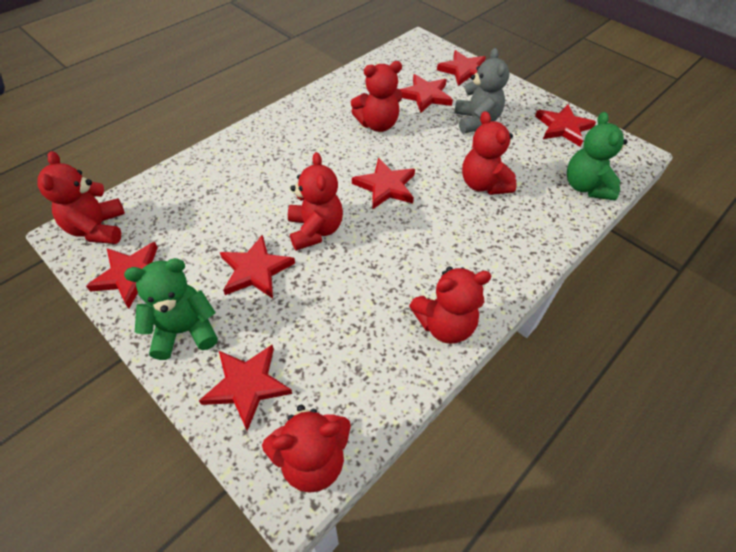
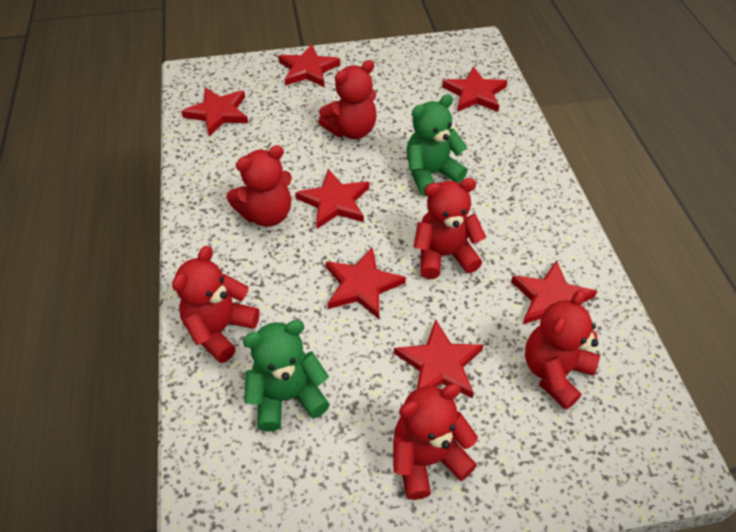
grey teddy bear: [454,48,510,133] = 1 -> none = 0

